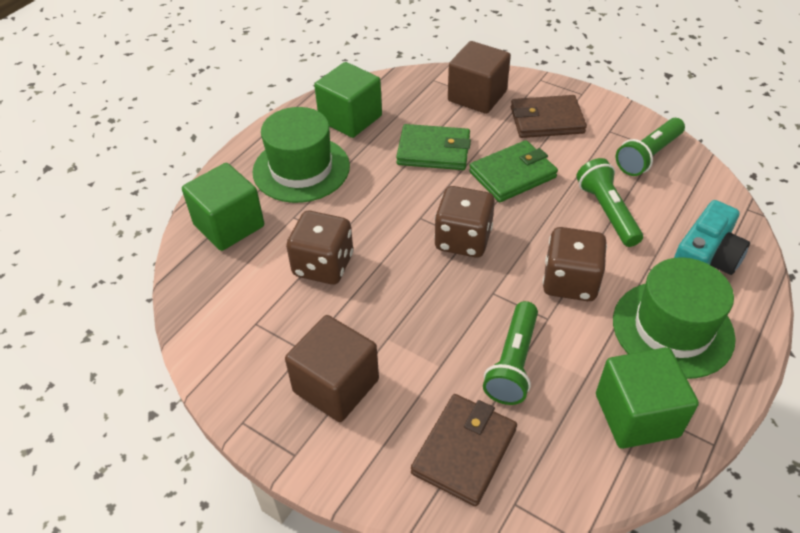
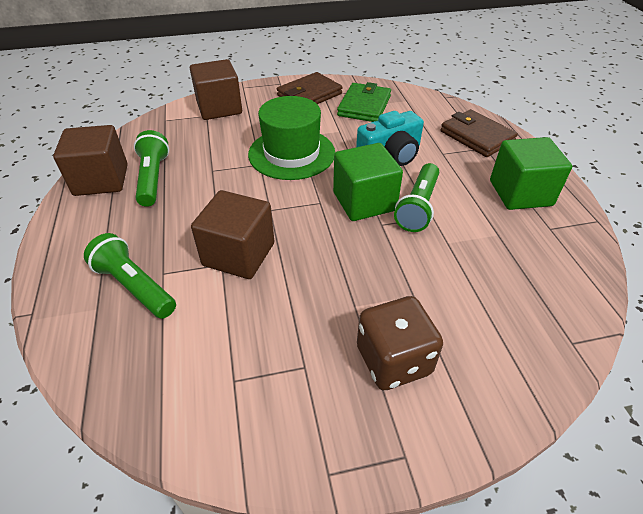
brown cube: [285,315,379,422] [448,41,511,114] = 2 -> [53,125,128,196] [190,59,242,120] [191,190,274,279] = 3
brown dice: [286,211,353,285] [434,186,495,258] [543,227,607,301] = 3 -> [357,296,443,390] = 1
green cube: [182,163,264,251] [314,62,382,138] [596,347,699,449] = 3 -> [333,143,403,221] [490,137,572,210] = 2
green hat: [253,107,350,203] [613,257,736,379] = 2 -> [248,96,335,180] = 1
green wallet: [396,124,471,170] [469,140,558,202] = 2 -> [337,82,391,122] = 1

